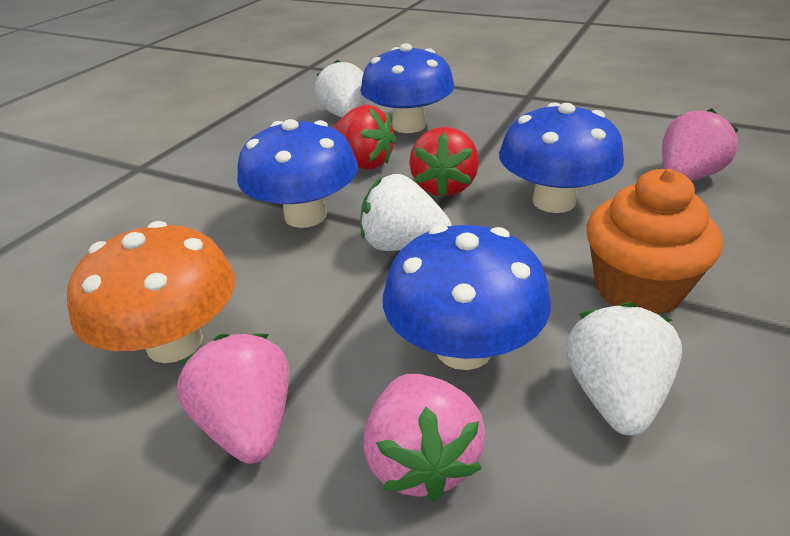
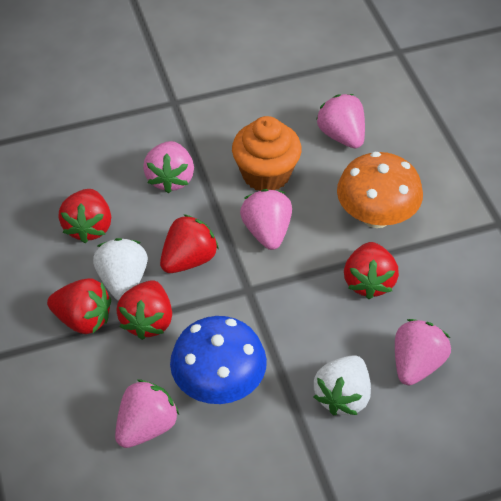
blue mushroom: [237,119,358,228] [360,43,455,133] [383,225,551,370] [499,102,624,213] = 4 -> [170,316,267,404] = 1
pink strawberry: [177,334,289,464] [363,374,485,501] [662,108,739,181] = 3 -> [115,379,179,448] [143,141,194,193] [240,189,292,250] [316,94,365,148] [395,319,451,386] = 5
red strawberry: [333,105,396,169] [409,127,479,198] = 2 -> [47,278,111,334] [58,189,111,243] [116,280,172,340] [160,214,219,273] [344,242,399,299] = 5
white strawberry: [315,60,366,117] [360,174,452,251] [566,302,682,436] = 3 -> [93,238,148,301] [314,355,371,415] = 2

